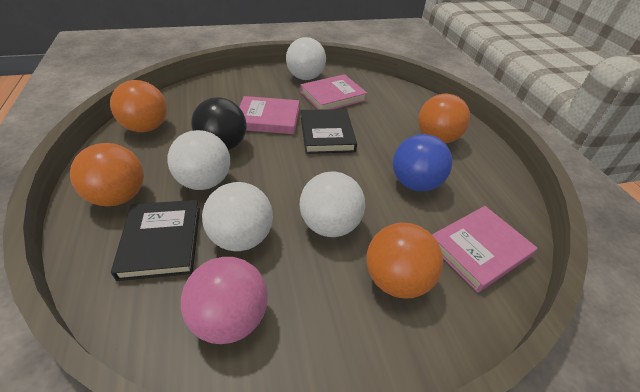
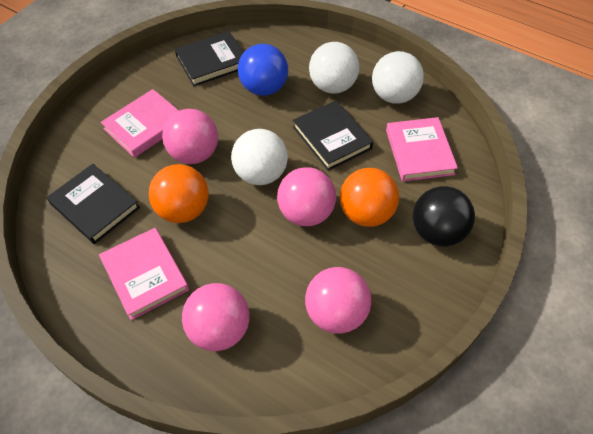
black book: [111,200,200,281] [301,109,357,154] = 2 -> [47,164,140,244] [175,31,244,86] [293,100,373,171] = 3
orange ball: [70,143,144,206] [110,80,167,132] [366,223,443,298] [418,94,470,143] = 4 -> [149,164,209,223] [340,168,399,227] = 2
pink ball: [181,257,268,344] = 1 -> [162,109,218,164] [182,283,250,351] [277,167,336,226] [305,267,371,334] = 4
white ball: [167,130,230,190] [202,182,273,251] [286,37,326,80] [300,171,365,237] = 4 -> [231,129,288,185] [309,42,359,94] [372,51,424,104] = 3

